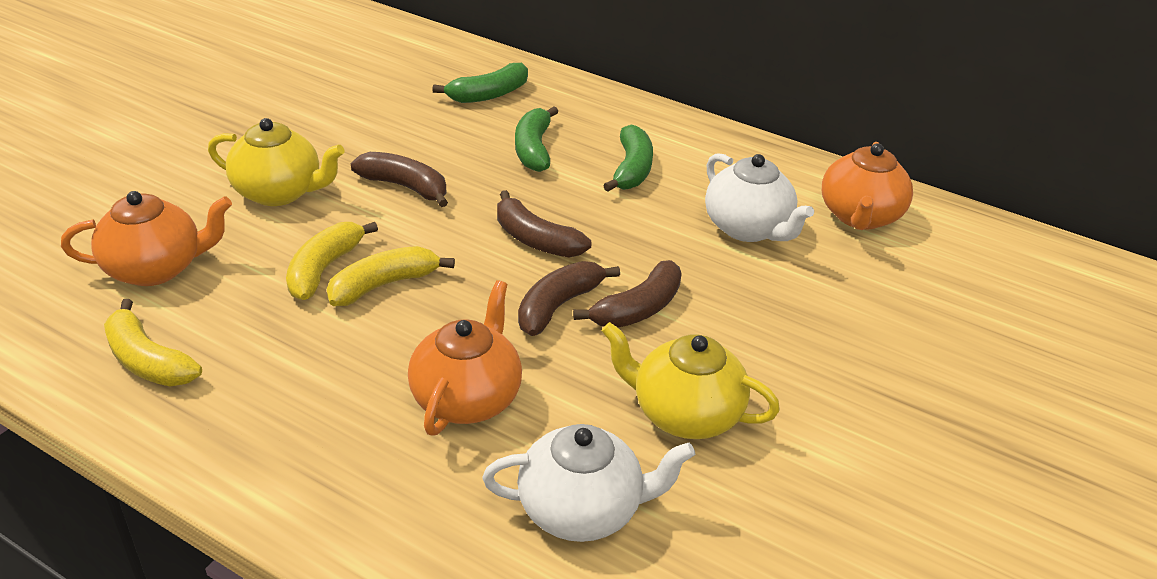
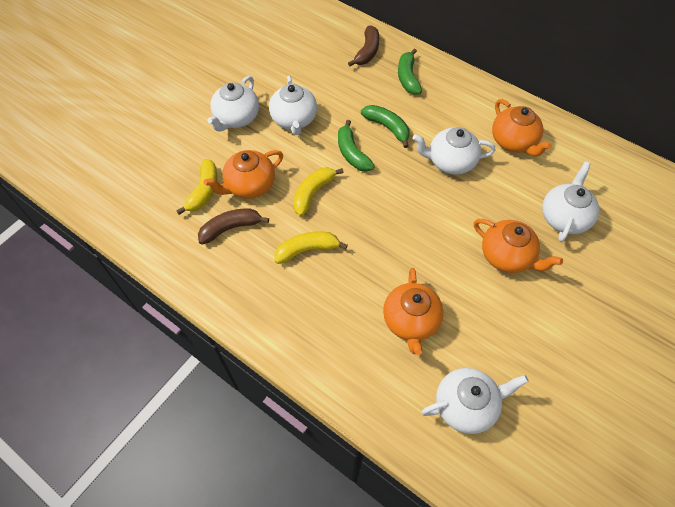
brown banana: [351,152,448,207] [497,190,591,258] [518,261,620,336] [573,260,682,327] = 4 -> [198,208,269,245] [348,25,379,66] = 2
orange teapot: [61,191,232,286] [408,280,522,436] [822,142,913,230] = 3 -> [204,150,283,199] [383,268,443,355] [474,219,563,273] [492,99,552,156] = 4
white teapot: [483,424,695,542] [705,153,814,242] = 2 -> [207,76,259,132] [269,76,317,135] [413,127,495,175] [422,368,529,434] [542,161,600,242] = 5
yellow teapot: [208,118,344,206] [602,322,780,439] = 2 -> none = 0

